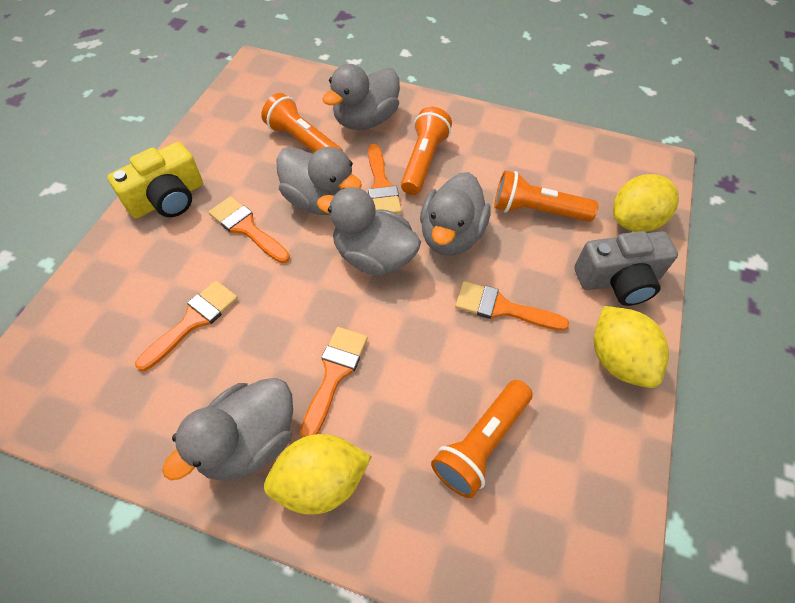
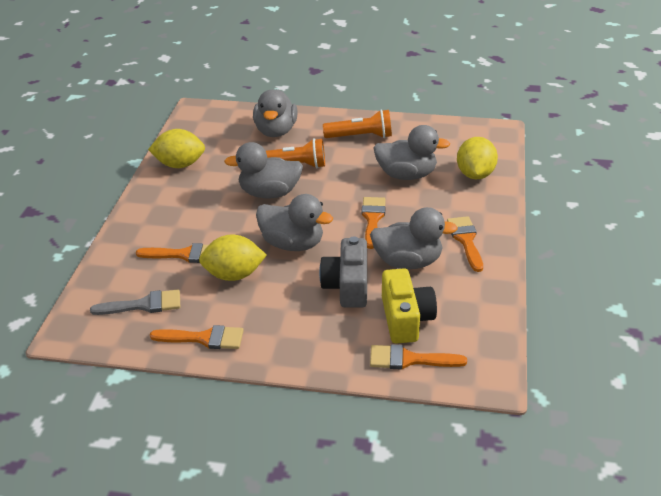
grey brush: none = 0 -> [90,290,180,315] = 1
orange flashlight: [261,93,343,152] [401,107,452,195] [431,380,533,498] [494,171,599,222] = 4 -> [266,138,325,168] [323,109,392,138] = 2

